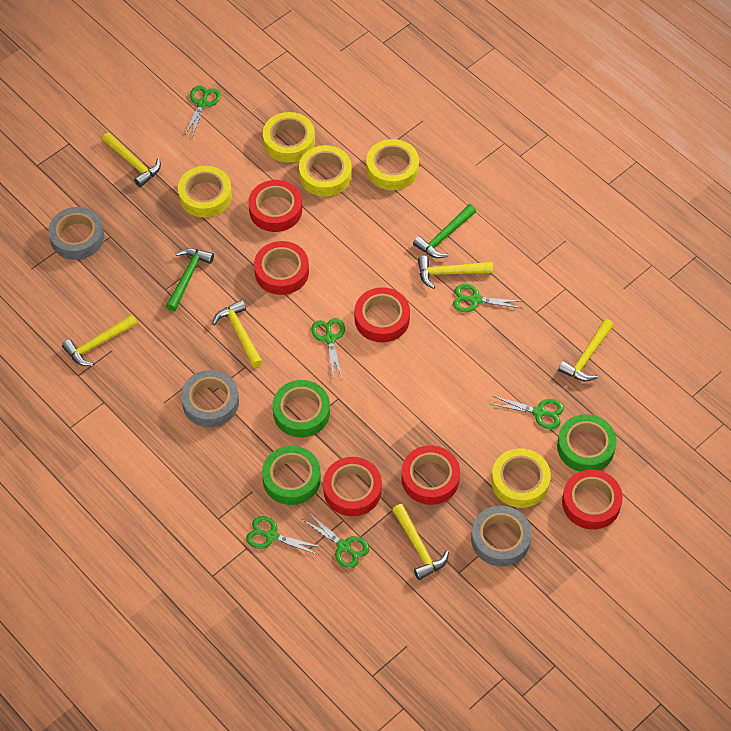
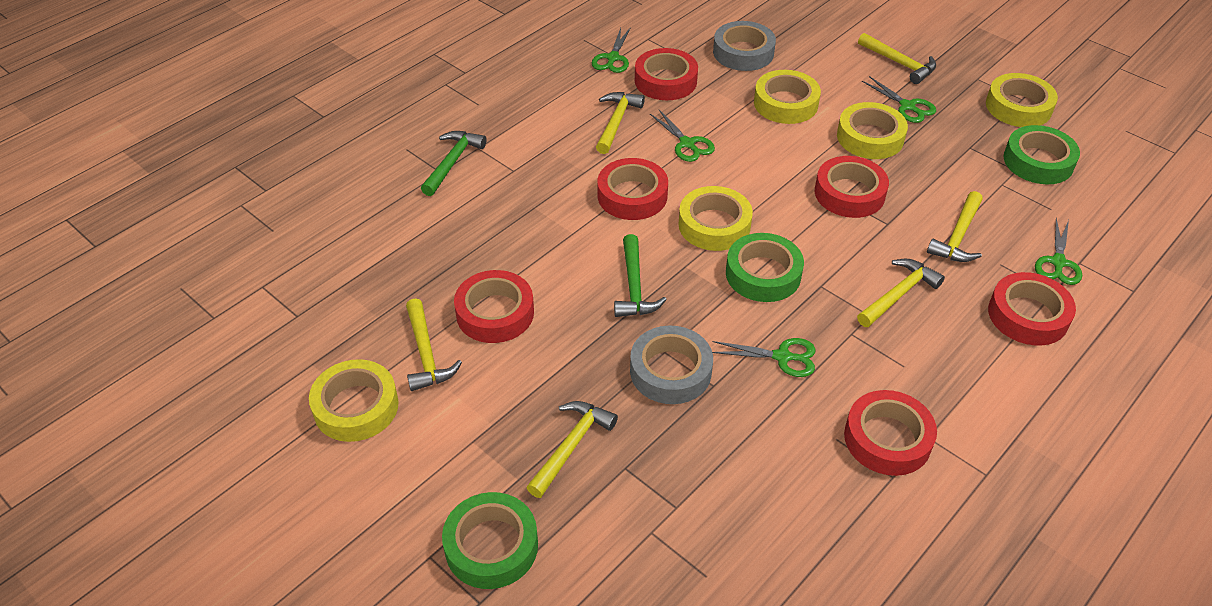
green scissors: [184,85,221,138] [246,516,321,555] [302,512,369,568] [311,318,345,377] [453,284,524,312] [490,396,564,429] = 6 -> [592,27,631,73] [650,110,715,162] [712,338,816,377] [862,76,936,123] [1035,218,1082,285] = 5
grey tape: [48,207,104,260] [181,370,239,427] [471,506,532,567] = 3 -> [630,326,713,404] [713,21,776,71] = 2

